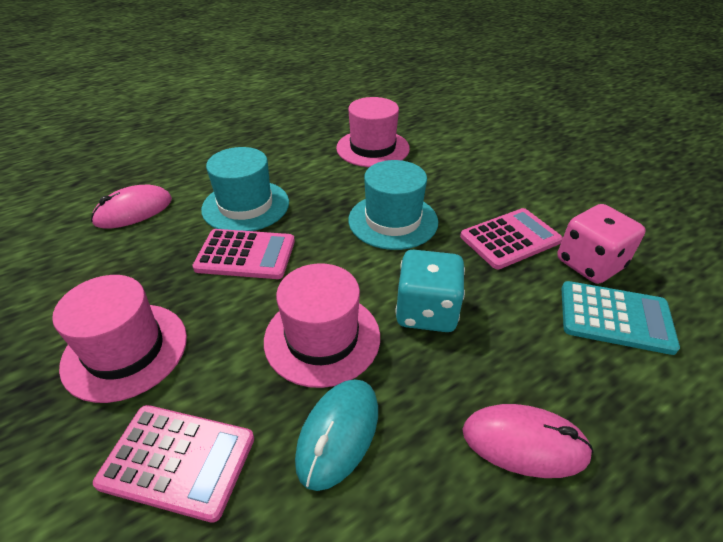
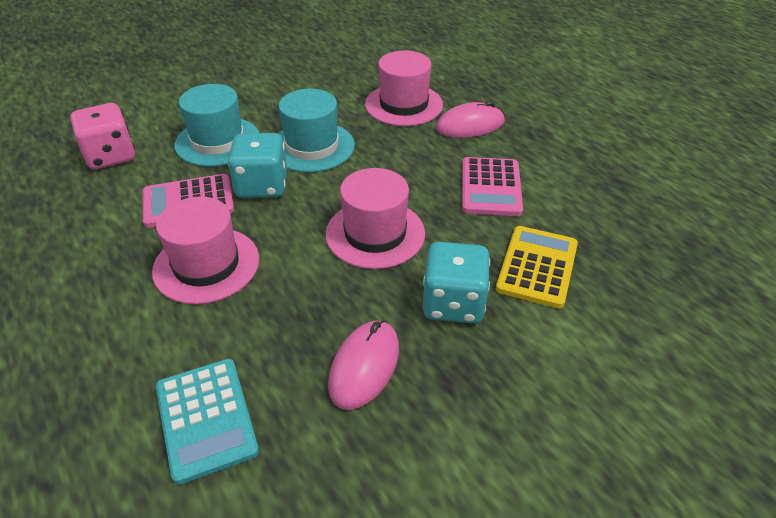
pink calculator: [93,405,254,523] [192,229,295,279] [460,208,563,269] = 3 -> [143,174,234,228] [462,157,523,216] = 2
turquoise dice: [395,250,465,332] = 1 -> [228,133,287,198] [423,242,490,324] = 2
turquoise mouse: [295,379,378,491] = 1 -> none = 0
yellow calculator: none = 0 -> [496,226,578,308] = 1

